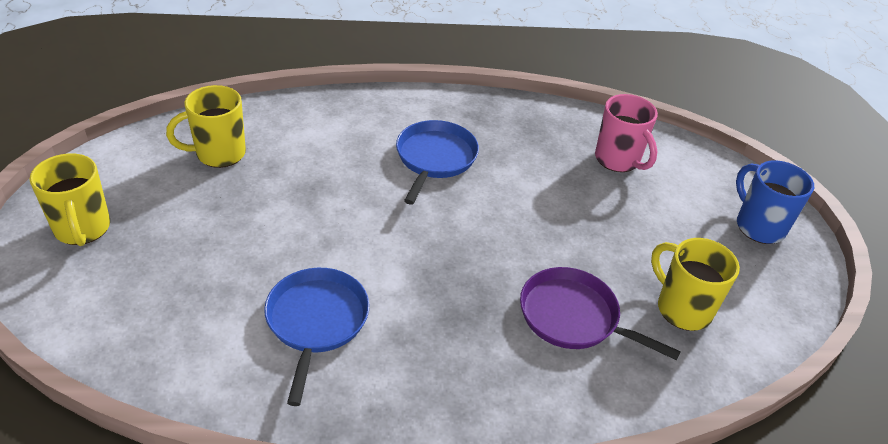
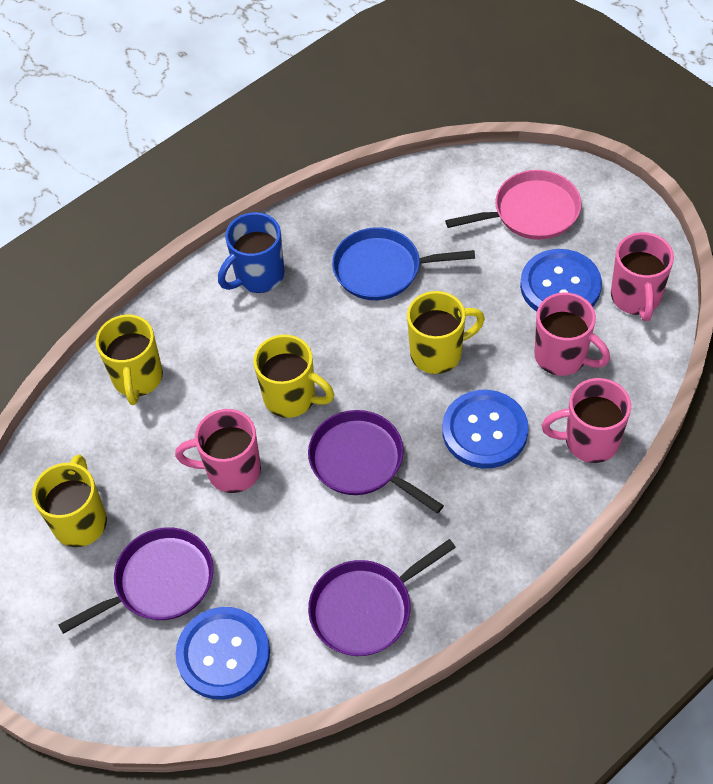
blue button: none = 0 -> [175,607,270,700] [442,390,529,468] [520,249,602,312] = 3
blue pan: [264,268,369,406] [396,120,479,205] = 2 -> [332,227,475,300] = 1
pink mug: [595,94,658,172] = 1 -> [175,409,261,493] [535,292,610,376] [542,378,631,463] [611,232,674,321] = 4
pink pan: none = 0 -> [445,170,582,240] = 1
purple pan: [520,267,681,360] = 1 -> [58,527,214,634] [308,410,444,513] [308,539,456,656] = 3
yellow mug: [30,153,110,246] [166,85,246,168] [651,238,740,331] = 3 -> [32,455,107,547] [96,315,163,405] [253,335,334,418] [407,291,485,374] = 4

